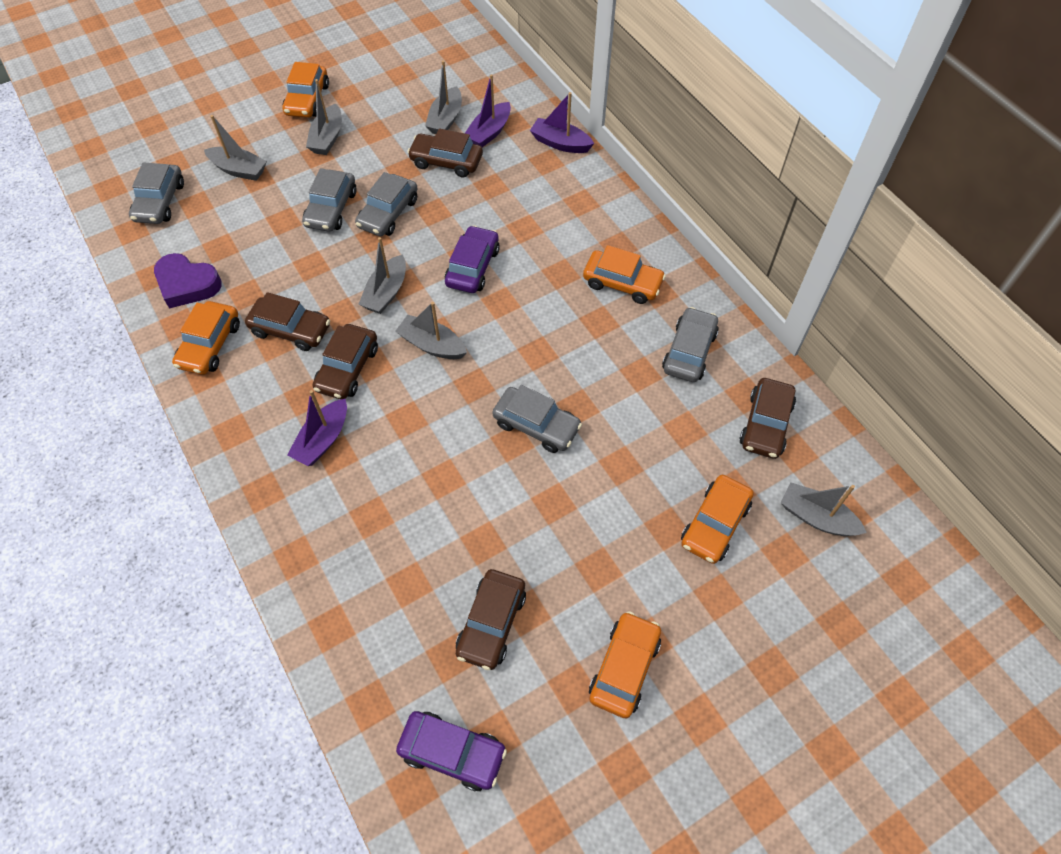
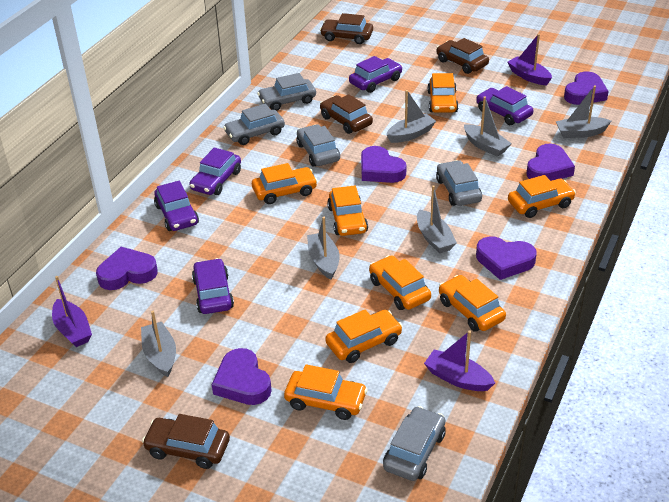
brown car: [245,292,330,351] [313,324,378,400] [407,129,483,177] [456,569,526,670] [739,378,796,459] = 5 -> [142,414,230,469] [320,13,373,44] [320,94,373,134] [436,38,489,74] = 4
orange car: [172,301,240,375] [282,62,329,118] [583,245,666,304] [589,611,661,719] [681,475,754,564] = 5 -> [252,163,318,204] [284,364,368,420] [325,310,402,363] [327,186,368,236] [369,255,431,310] [427,73,459,113] [439,275,506,332] [508,175,576,218] = 8
purple car: [396,711,507,791] [445,225,500,293] = 2 -> [154,181,199,231] [189,148,241,195] [192,258,234,314] [349,56,402,93] [476,86,533,125] = 5
purple heart: [154,253,222,308] = 1 -> [96,247,158,290] [212,348,272,405] [361,146,407,183] [476,236,537,280] [526,144,575,181] [564,72,609,105] = 6

